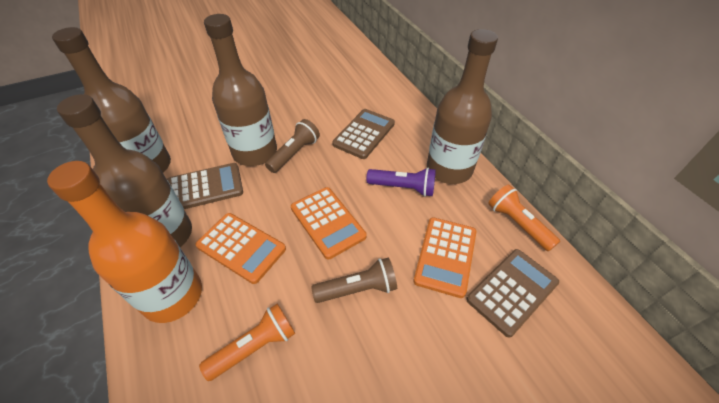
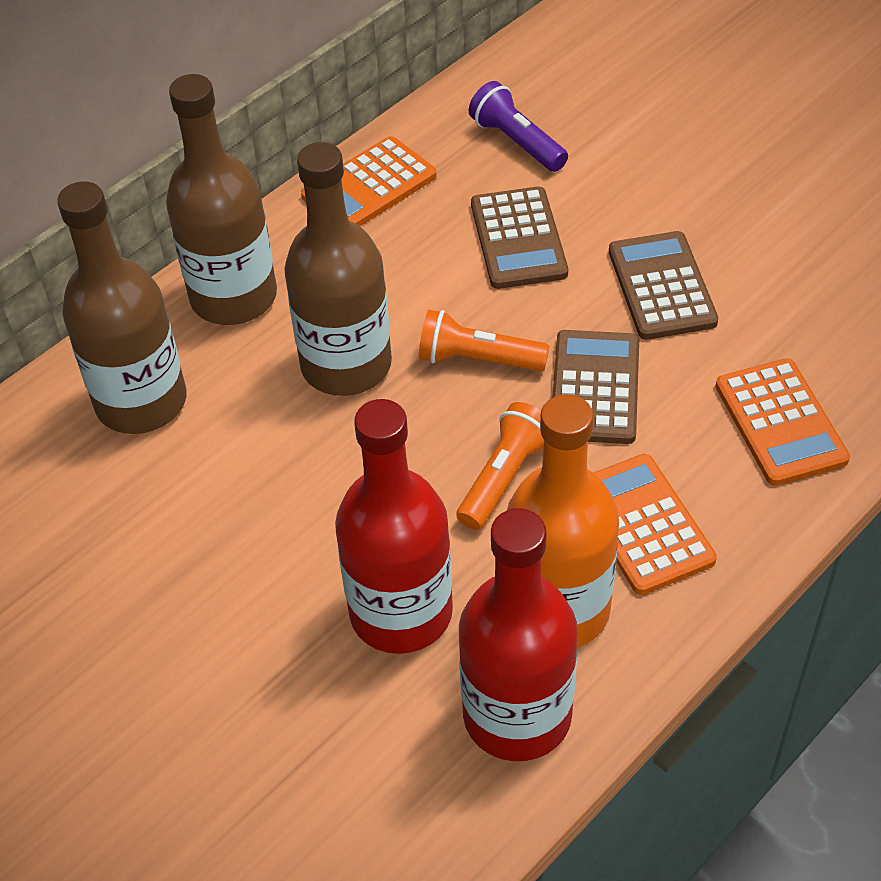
brown bottle: [52,27,171,173] [57,94,192,247] [204,14,277,166] [427,29,498,184] = 4 -> [57,181,186,434] [166,74,277,325] [284,142,392,396] = 3
brown flashlight: [265,119,320,173] [311,258,397,303] = 2 -> none = 0
red bottle: none = 0 -> [335,399,453,654] [459,508,578,761] = 2

